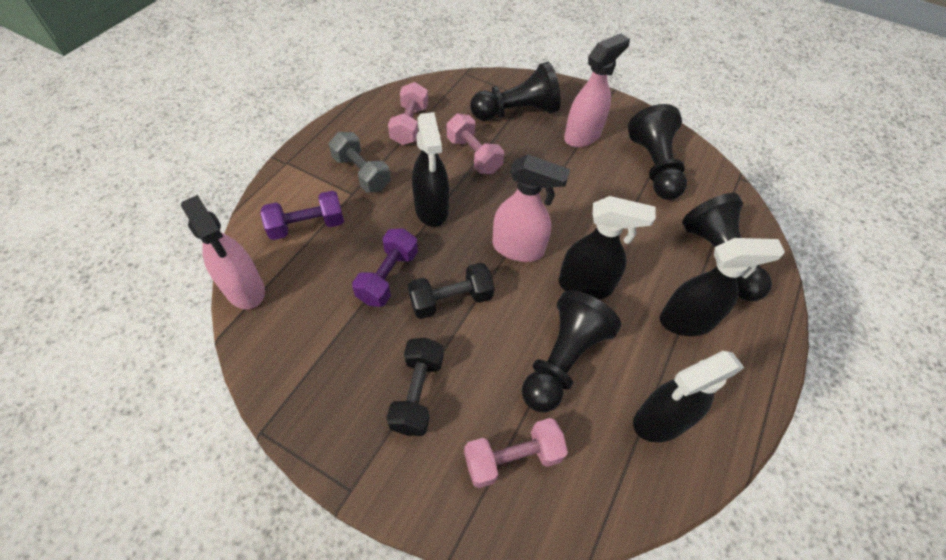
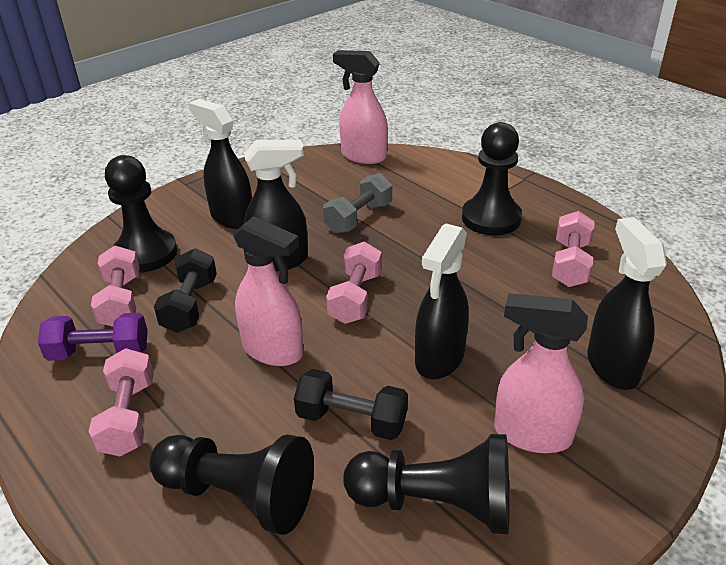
pink dumbbell: [388,82,428,145] [447,114,504,174] [464,418,568,488] = 3 -> [89,348,154,456] [91,246,140,327] [326,242,382,324] [552,211,595,287] = 4
purple dumbbell: [260,191,344,240] [352,228,418,307] = 2 -> [38,313,148,361] = 1

